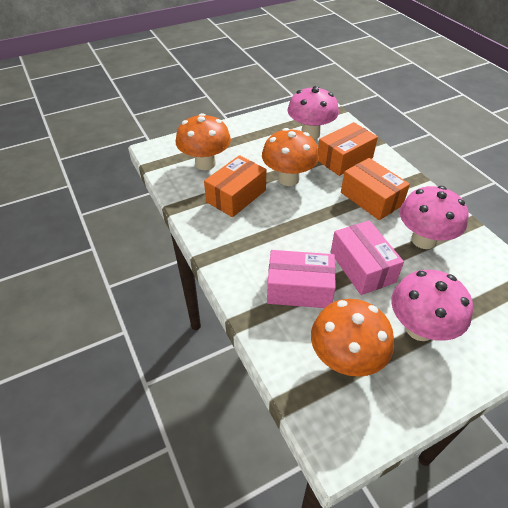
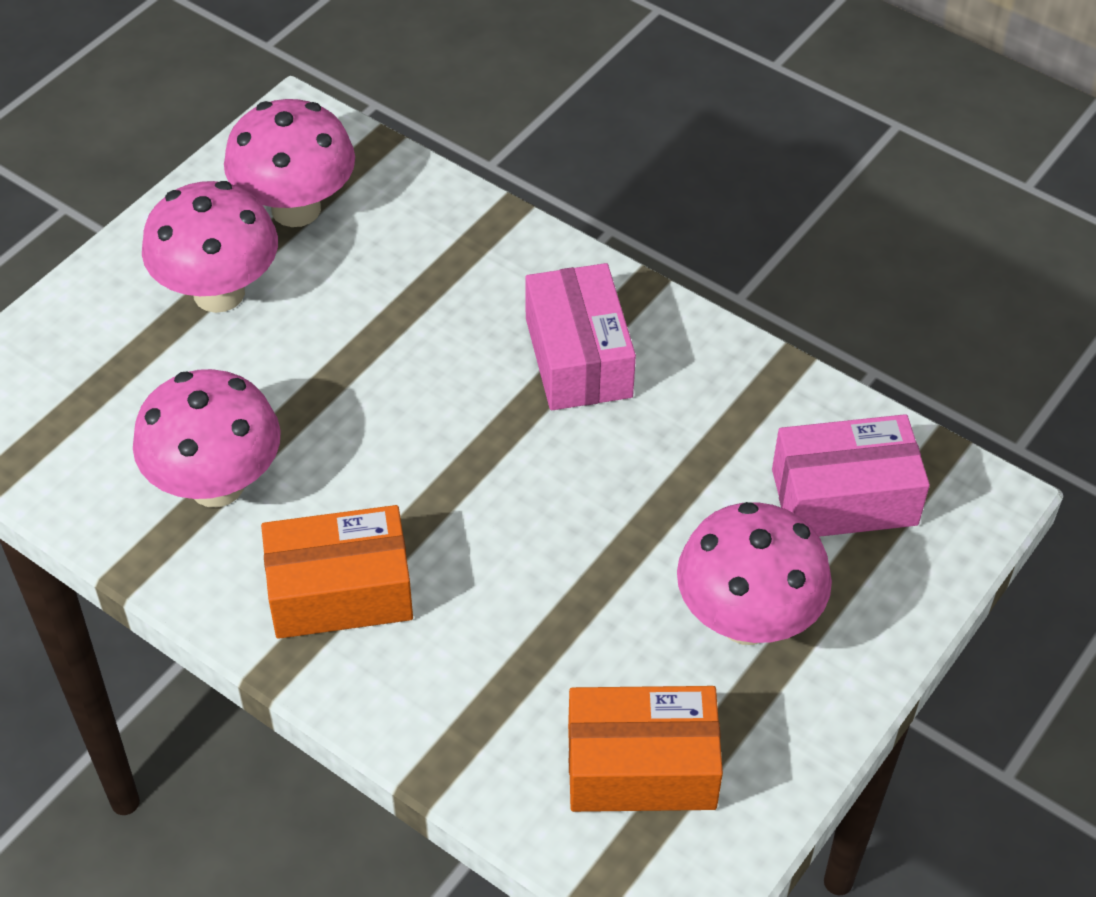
orange box: [204,155,267,217] [318,122,378,176] [341,158,410,220] = 3 -> [261,505,413,639] [568,686,723,812] = 2
orange mushroom: [176,113,231,170] [262,128,319,186] [311,299,394,377] = 3 -> none = 0
pink mushroom: [288,86,339,139] [391,270,473,341] [400,186,469,249] = 3 -> [133,369,281,507] [142,181,278,313] [224,99,355,227] [677,502,832,645] = 4

